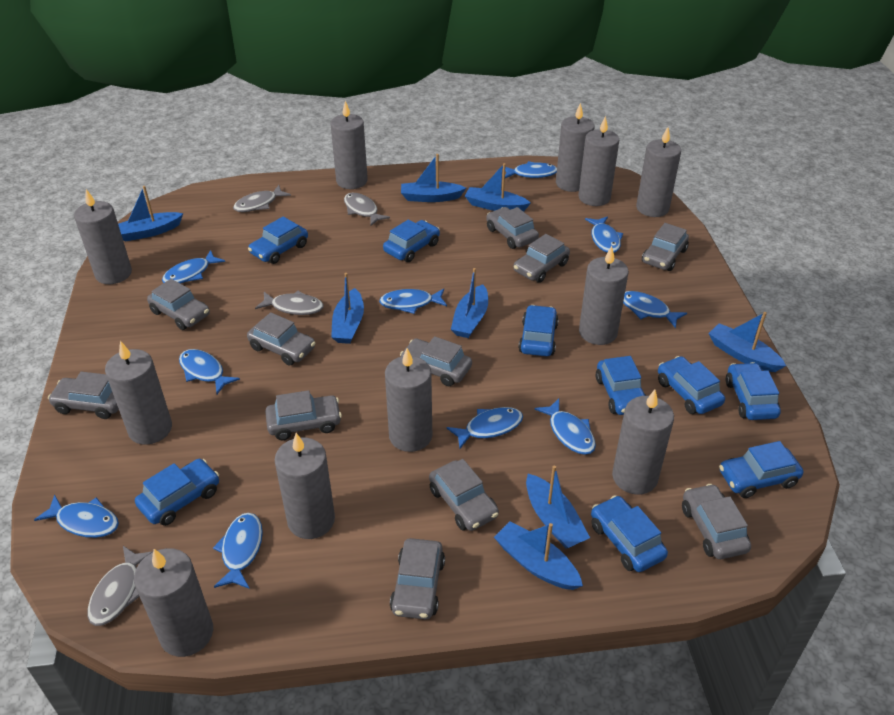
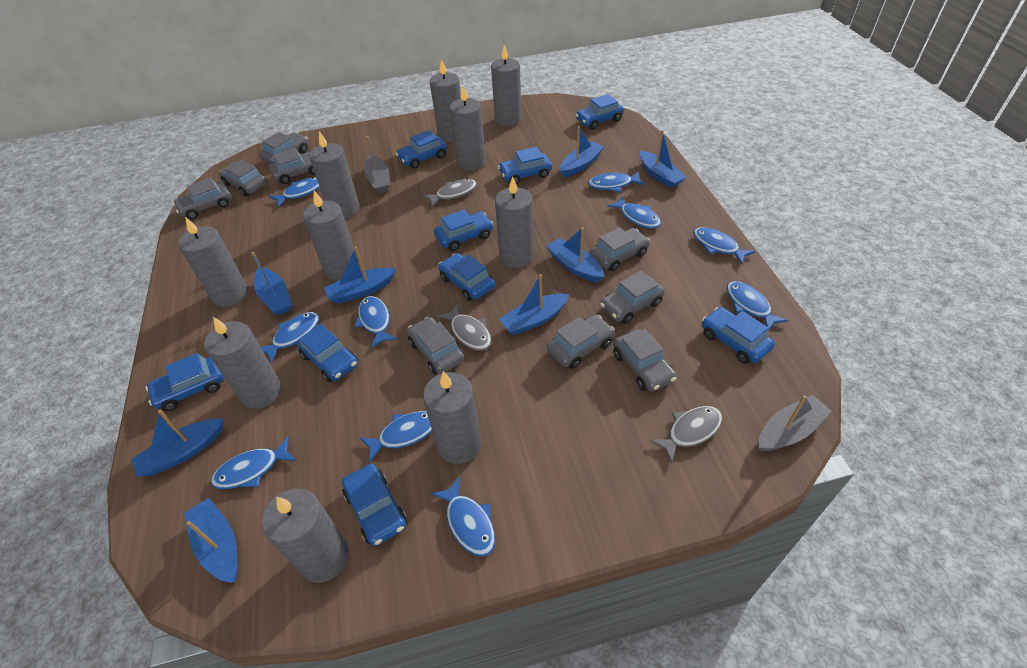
grey boat: none = 0 -> [364,136,390,193] [758,395,832,451] = 2
grey candle: [74,189,132,284] [105,341,172,445] [134,548,213,657] [275,433,335,539] [331,101,368,189] [385,348,432,452] [556,103,595,192] [578,116,619,206] [579,246,629,345] [612,390,674,495] [636,127,681,217] = 11 -> [178,217,248,307] [204,317,282,409] [262,489,349,583] [303,191,359,281] [309,131,360,218] [423,371,482,464] [430,59,461,142] [450,86,486,170] [491,45,522,127] [495,176,534,268] = 10
grey car: [48,372,119,419] [147,279,210,330] [247,312,315,366] [265,390,342,440] [390,538,445,619] [400,336,472,386] [429,459,499,531] [486,207,539,249] [513,234,570,283] [642,223,689,271] [682,484,751,559] = 11 -> [173,178,232,219] [219,160,267,196] [259,132,309,164] [269,148,315,184] [407,317,464,374] [547,315,615,369] [590,227,650,272] [600,271,665,324] [613,329,677,392] = 9
grey fish: [87,546,153,626] [233,185,291,212] [255,291,324,315] [344,193,390,226] = 4 -> [422,179,477,207] [437,303,492,351] [649,406,722,463] = 3

